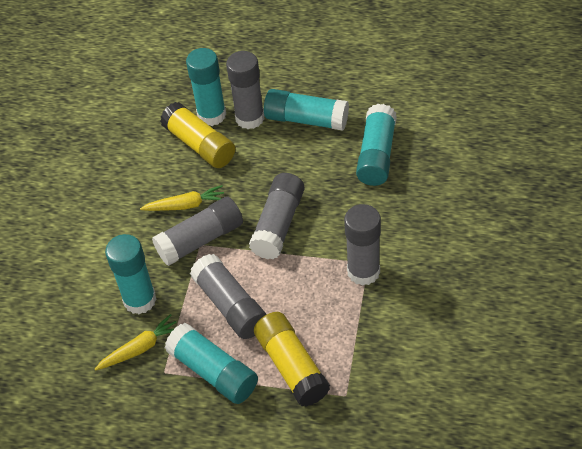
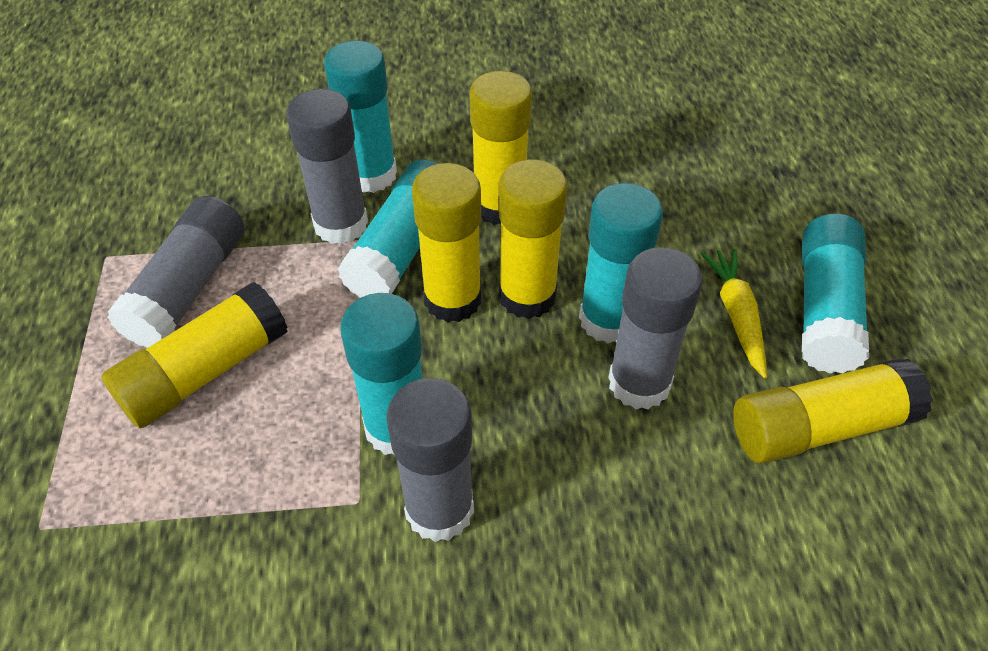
grey glue stick: [152,197,243,266] [190,254,267,339] [226,51,265,129] [249,173,305,259] [344,204,381,286] = 5 -> [107,196,244,348] [286,89,368,245] [386,378,474,542] [608,247,703,409] = 4
yellow carrot: [94,314,176,371] [140,185,224,211] = 2 -> [700,249,767,378] = 1
yellow glue stick: [160,102,235,168] [254,312,330,407] = 2 -> [101,282,288,428] [412,163,481,323] [470,71,532,225] [498,160,567,319] [733,357,933,463] = 5

